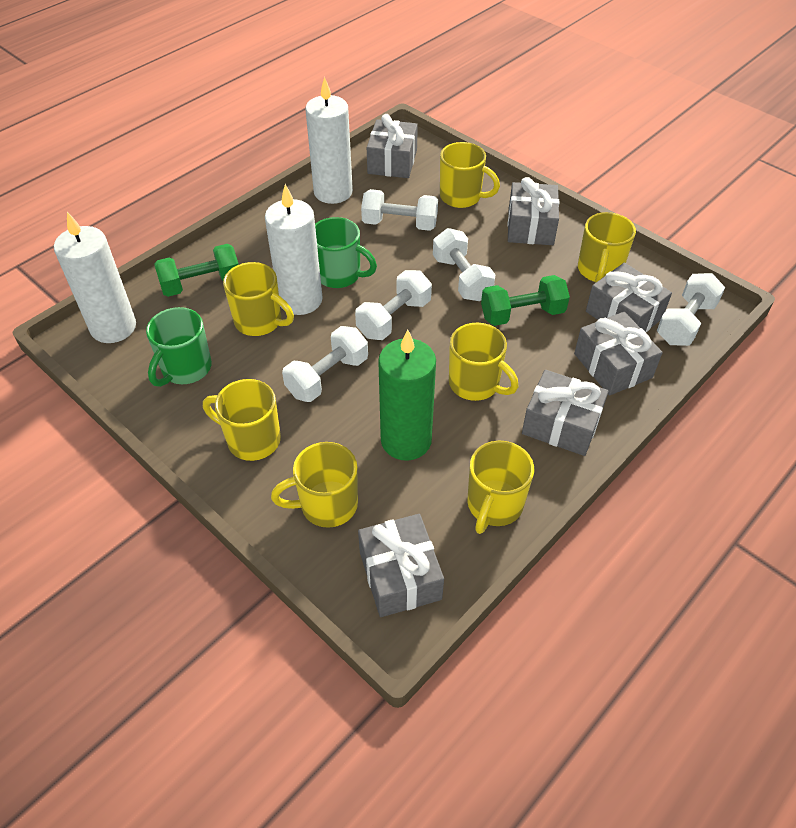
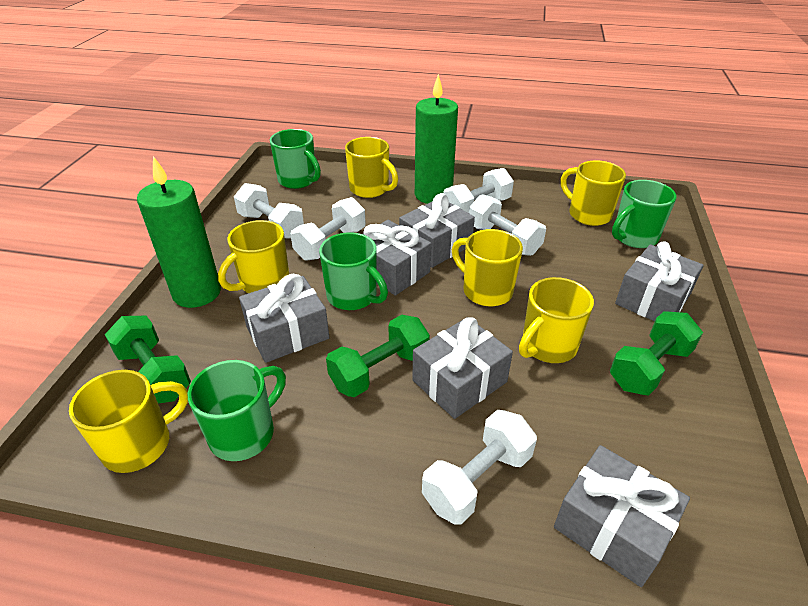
green candle: [378,330,436,461] = 1 -> [137,156,221,308] [415,74,458,204] = 2
green dumbbell: [154,244,239,297] [481,275,570,326] = 2 -> [105,316,191,404] [326,315,430,397] [610,311,703,396] = 3
green mug: [146,307,212,387] [315,217,377,288] = 2 -> [188,360,286,461] [270,129,321,189] [319,232,388,310] [612,180,677,248] = 4
white candle: [54,212,136,343] [265,184,323,315] [305,77,353,204] = 3 -> none = 0
yellow mug: [203,379,281,461] [223,262,294,336] [271,442,358,528] [440,142,500,208] [449,323,518,401] [467,441,534,534] [578,212,636,283] = 7 -> [69,370,188,473] [218,220,289,293] [345,137,398,198] [452,229,523,306] [519,277,594,363] [561,160,626,226] = 6

